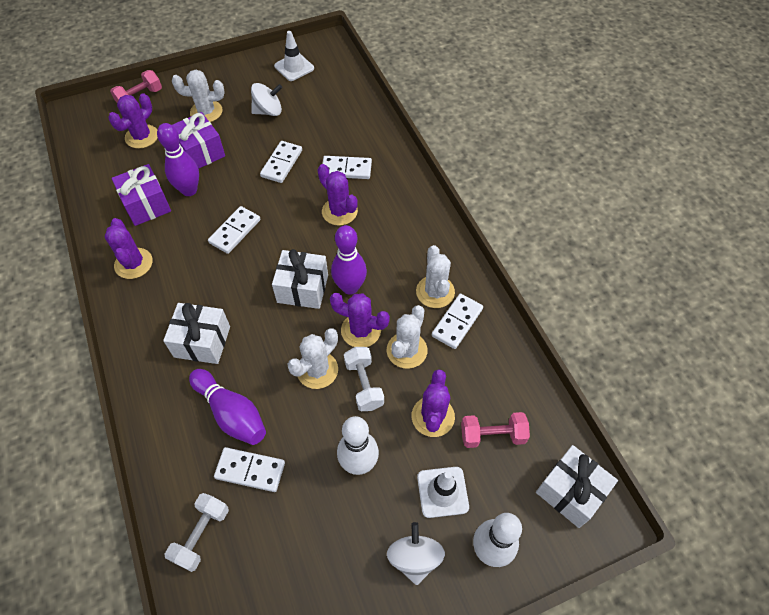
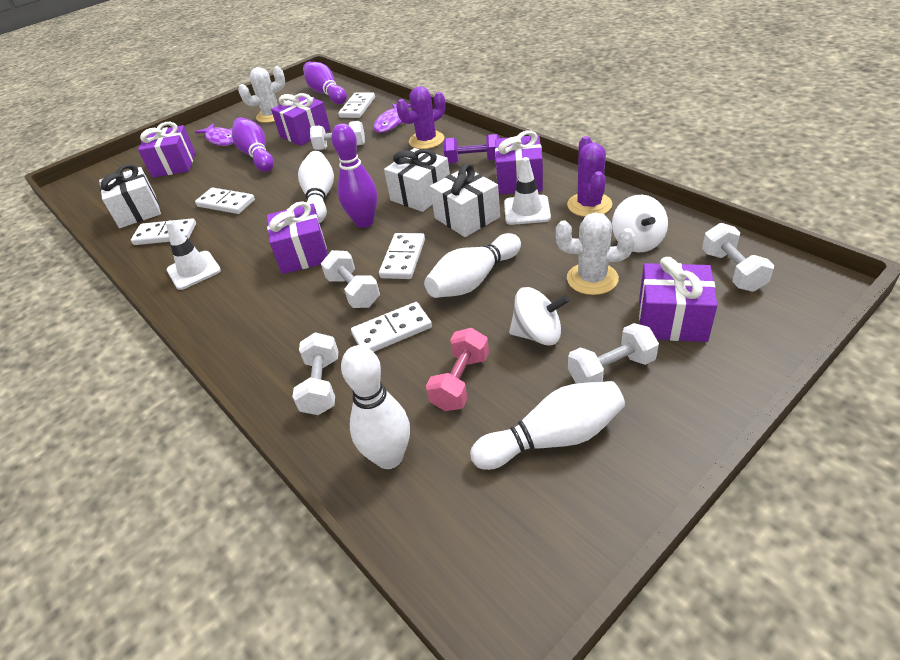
pink dumbbell: [110,70,162,103] [461,412,530,448] = 2 -> [426,328,489,411] = 1
purple cactus: [104,218,153,279] [108,93,158,149] [318,164,358,226] [330,293,390,347] [412,369,455,437] = 5 -> [396,86,445,149] [567,136,612,217] = 2
purple dumbbell: none = 0 -> [444,134,500,164] = 1
purple fish: none = 0 -> [195,123,234,146] [373,104,411,133] = 2
purple gift: [112,164,171,226] [172,112,225,169] = 2 -> [138,122,196,178] [267,201,328,274] [271,93,331,146] [495,130,543,194] [639,257,717,342] = 5
white bowling pin: [337,416,379,475] [473,513,522,567] = 2 -> [298,151,334,223] [341,345,410,469] [424,233,521,298] [470,381,625,470] = 4
white cactus: [172,70,225,122] [287,328,338,389] [387,305,427,369] [416,245,455,308] = 4 -> [238,66,285,123] [556,212,636,295] = 2
white dumbbell: [165,493,229,572] [344,347,384,411] = 2 -> [292,332,338,415] [310,121,365,150] [321,250,380,308] [568,323,659,384] [702,223,774,292] = 5

